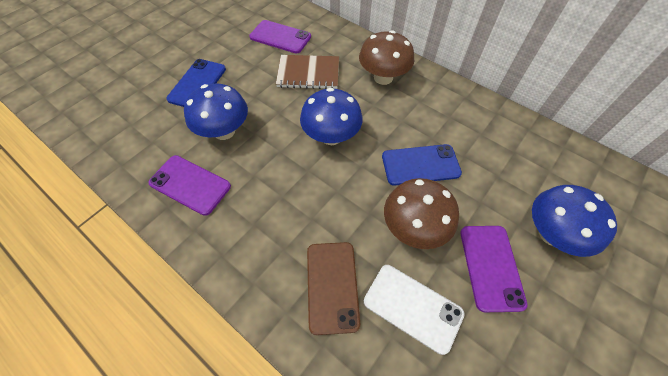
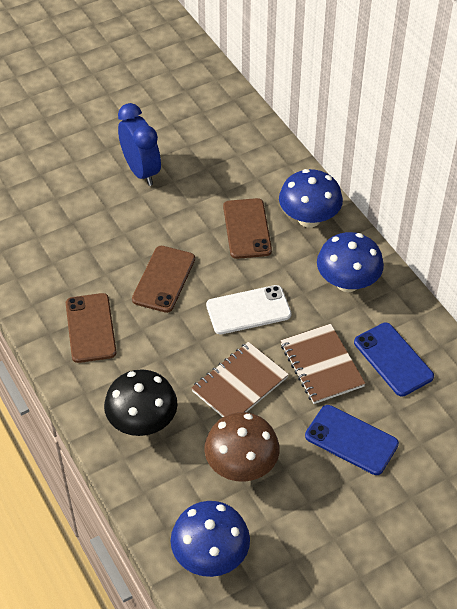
black mushroom: none = 0 -> [104,369,178,436] = 1
blue clock: none = 0 -> [118,103,161,186] = 1
brown mushroom: [359,30,414,85] [384,178,459,249] = 2 -> [204,412,280,481] = 1
brown notebook: [276,55,339,89] = 1 -> [191,342,289,417] [281,324,366,404] = 2
brown phone: [307,242,360,335] = 1 -> [66,293,116,363] [132,246,195,313] [223,198,272,259] = 3
purple phone: [148,155,231,216] [249,20,311,53] [460,226,528,312] = 3 -> none = 0

